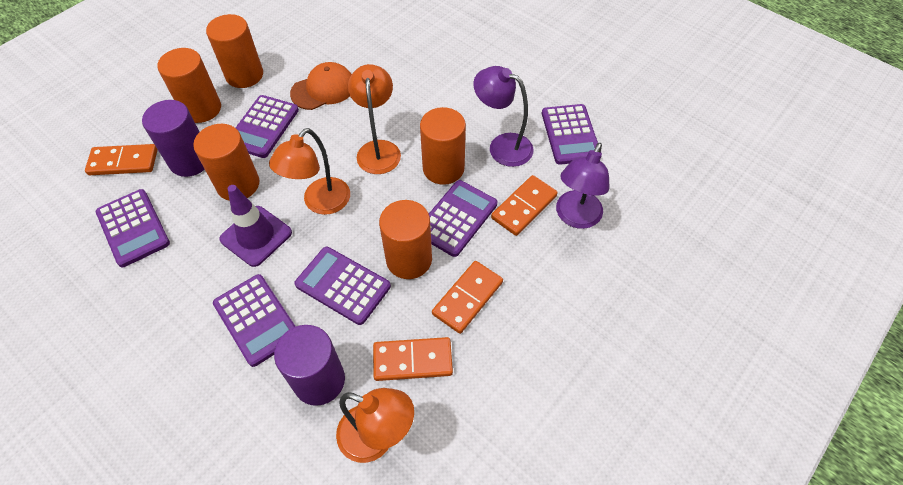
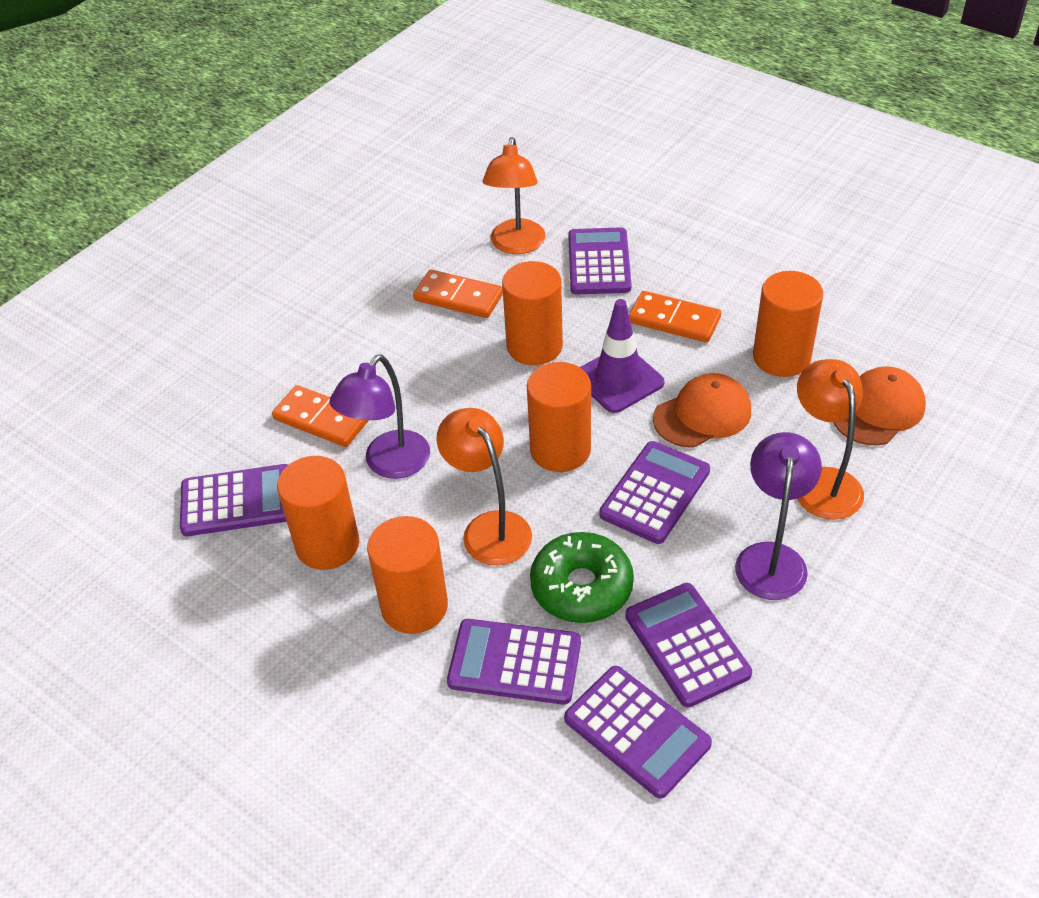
green donut: none = 0 -> [530,532,634,623] = 1
orange cap: [290,62,352,110] = 1 -> [653,373,751,448] [834,366,926,446] = 2
orange domino: [85,144,158,175] [373,337,453,381] [432,261,503,334] [491,175,558,236] = 4 -> [272,385,369,447] [413,270,503,318] [629,291,721,343] = 3
purple cylinder: [142,100,205,177] [274,325,345,406] = 2 -> none = 0

